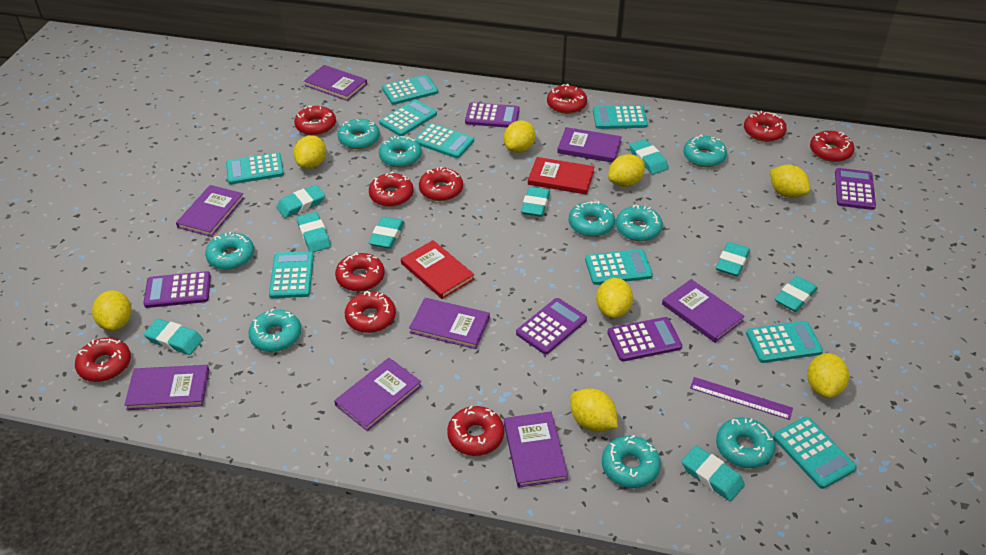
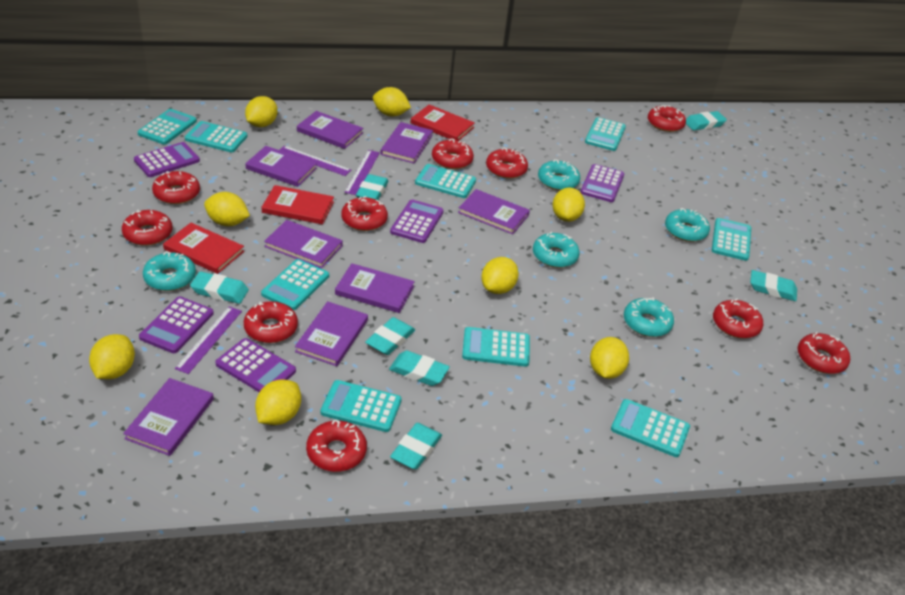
purple ruler: [690,377,793,420] = 1 -> [175,306,242,374] [280,146,351,176] [344,150,380,195] = 3
red book: [401,240,475,299] [528,157,595,195] = 2 -> [163,223,244,274] [262,185,334,225] [411,105,475,141] = 3
turquoise donut: [205,232,254,270] [248,308,301,352] [338,119,380,149] [379,136,422,168] [569,201,615,237] [602,435,661,488] [616,205,663,241] [683,134,727,167] [716,418,775,468] = 9 -> [143,251,196,291] [533,231,580,268] [538,159,580,191] [624,297,674,337] [665,208,710,242] = 5
turquoise eraser: [144,319,203,355] [276,185,325,218] [297,212,331,252] [368,217,405,249] [521,187,550,217] [629,139,668,175] [682,446,745,501] [716,242,750,276] [775,276,818,312] = 9 -> [190,271,249,304] [356,174,389,200] [365,317,415,355] [389,350,450,386] [390,423,442,469] [686,111,727,131] [750,270,797,301] = 7

